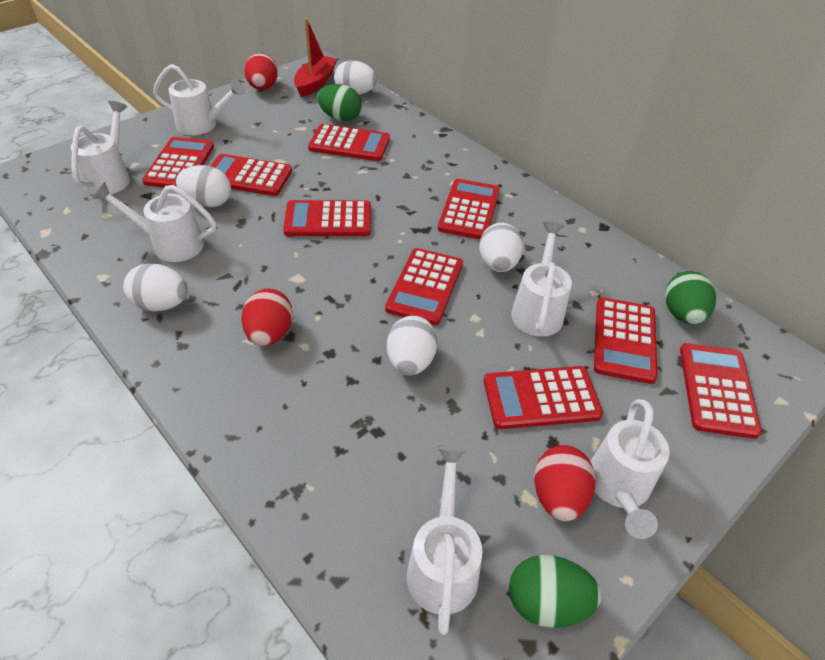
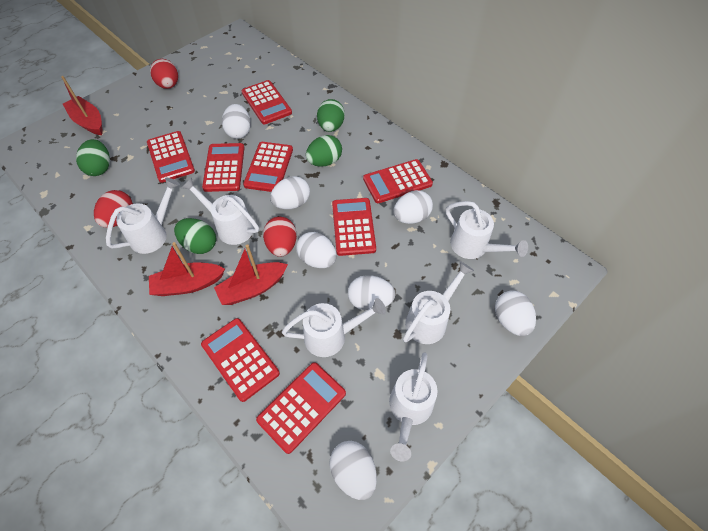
green egg: [317,84,362,121] [509,555,601,628] [665,271,716,325] = 3 -> [76,139,110,176] [174,218,216,254] [306,135,342,167] [317,99,345,132] = 4
red boat: [294,18,337,97] = 1 -> [61,76,103,135] [149,242,225,296] [214,244,288,305] = 3
red calculator: [142,137,214,188] [211,154,292,196] [283,200,371,236] [308,124,390,161] [385,248,463,325] [438,179,500,239] [484,366,603,429] [594,298,658,384] [680,343,762,439] = 9 -> [147,131,195,183] [201,318,280,402] [202,143,244,192] [242,80,292,124] [243,142,293,192] [256,362,346,454] [332,198,376,256] [363,159,433,203] = 8
white egg: [123,264,188,311] [176,165,231,207] [334,61,377,95] [387,316,438,375] [479,223,523,272] = 5 -> [222,104,251,139] [270,176,310,209] [296,232,337,268] [330,441,377,500] [348,275,396,311] [393,190,433,224] [495,290,536,336] = 7

